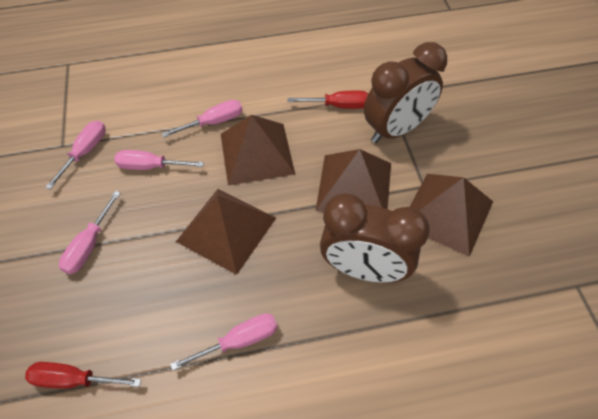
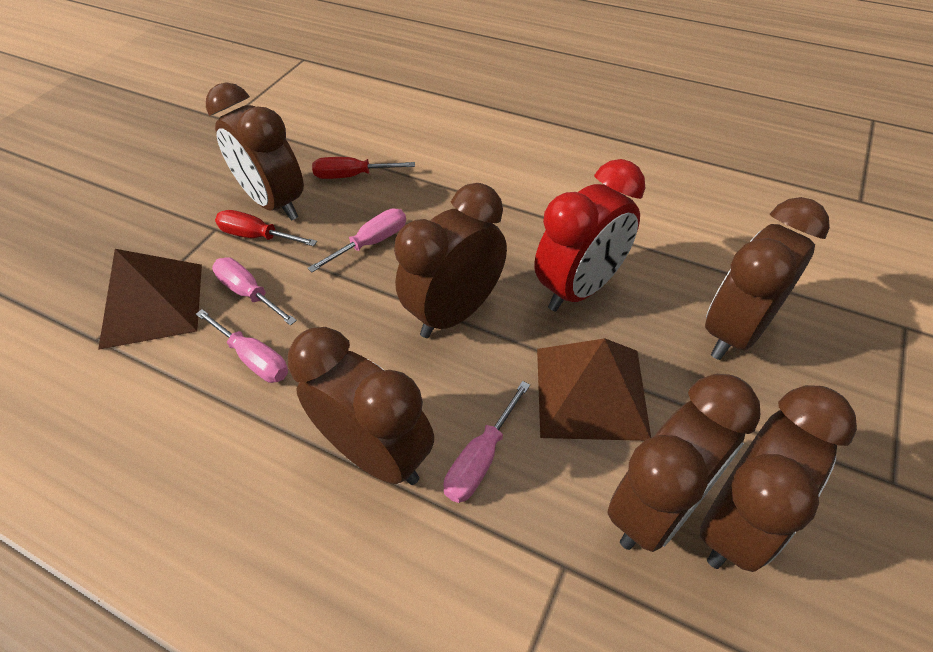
brown clock: [320,193,430,283] [364,42,447,143] = 2 -> [206,82,304,221] [288,327,434,485] [394,183,507,338] [607,374,760,552] [700,385,857,572] [705,197,830,360] = 6
brown pyramid: [176,189,276,275] [221,115,295,186] [315,149,391,212] [410,174,493,257] = 4 -> [98,249,202,350] [537,338,651,441] = 2
pink screwdriver: [45,120,106,189] [59,191,120,274] [114,150,204,170] [161,100,243,138] [170,313,278,371] = 5 -> [196,309,288,383] [212,257,297,326] [308,209,406,272] [444,381,530,503] = 4
red clock: none = 0 -> [534,159,645,311] = 1

